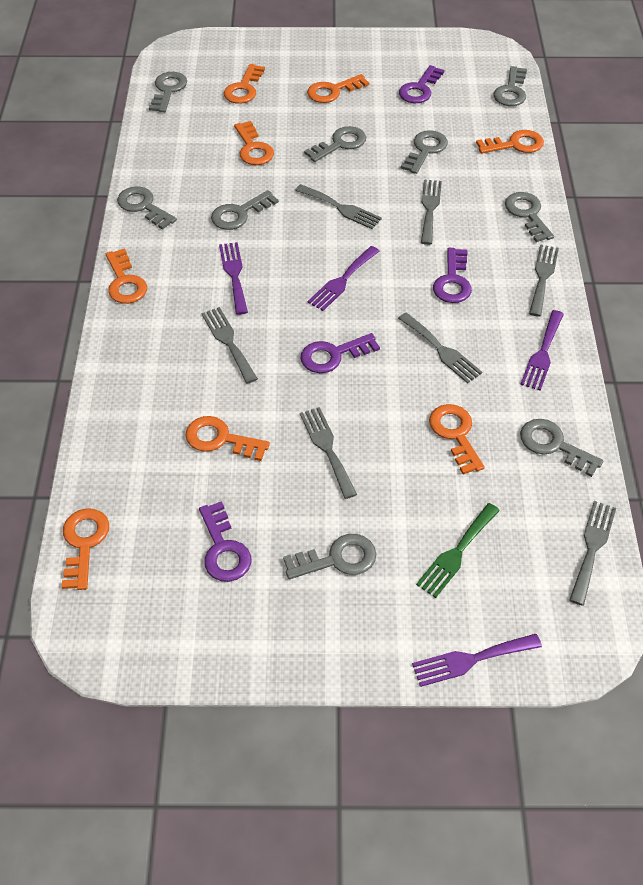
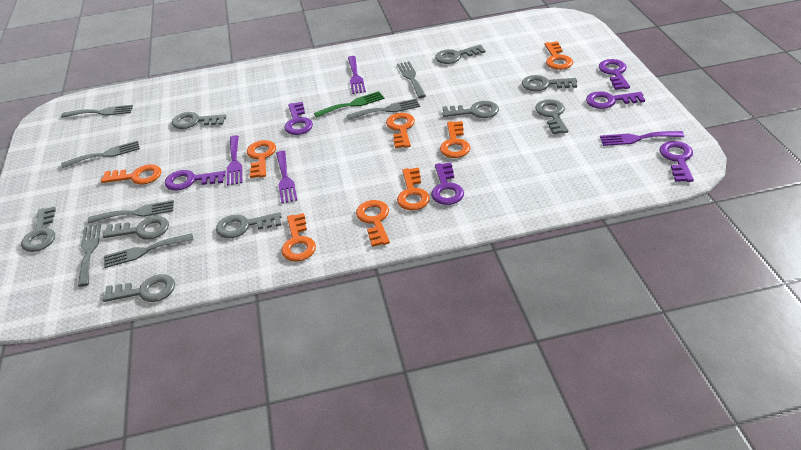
purple key: [199,501,252,582] [301,333,380,373] [399,65,445,103] [433,248,472,303] = 4 -> [165,170,226,191] [284,102,313,135] [431,162,464,205] [586,91,645,109] [599,59,630,90] [660,141,694,182] = 6

